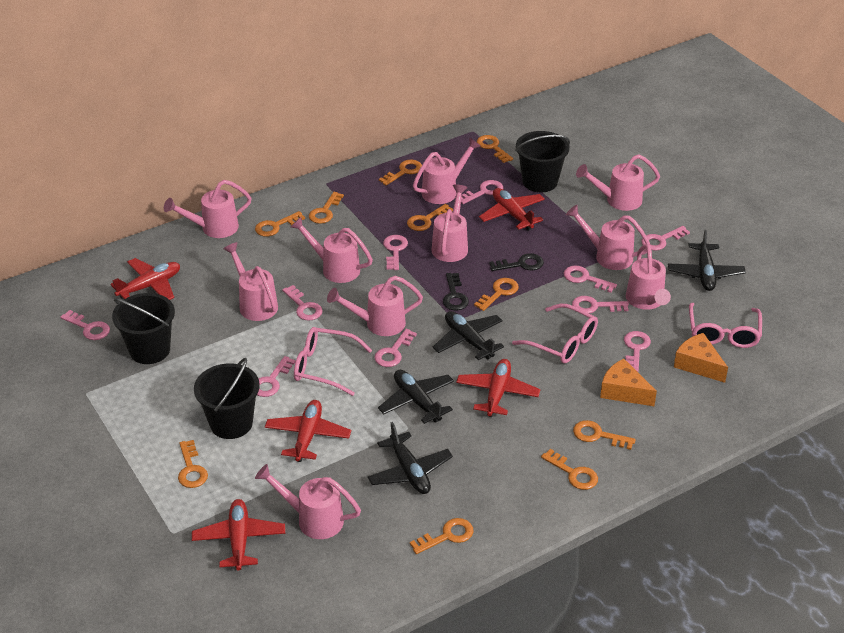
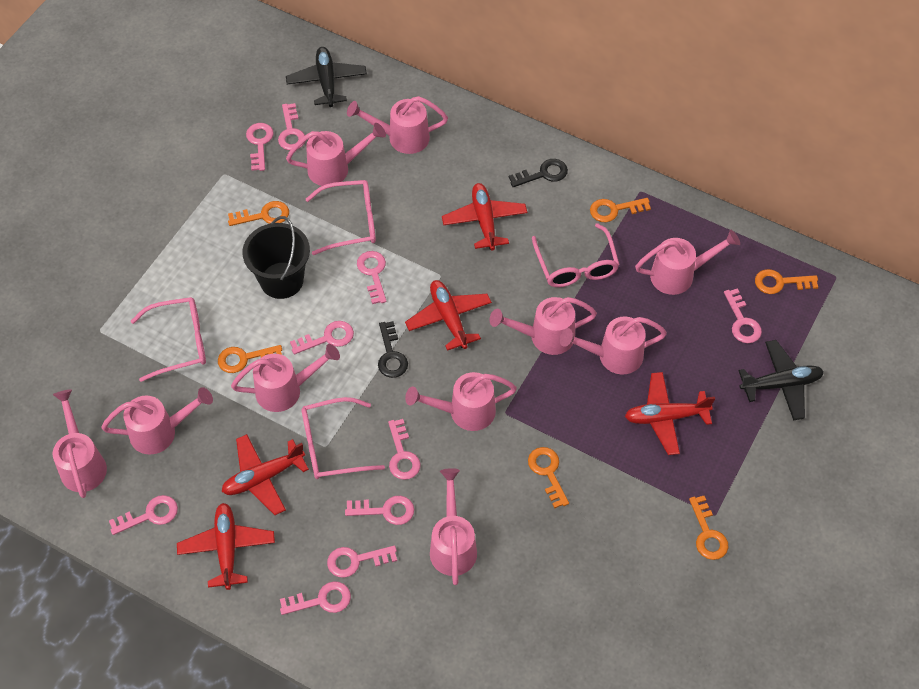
black bucket: [112,293,175,364] [194,358,260,439] [515,131,570,192] = 3 -> [242,216,310,299] = 1
black plane: [368,422,453,494] [378,370,454,424] [433,311,504,360] [668,230,746,291] = 4 -> [286,47,367,107] [739,340,824,421] = 2
orange cheese: [600,359,657,406] [674,333,728,383] = 2 -> none = 0
orange key: [178,440,208,488] [255,211,305,237] [309,192,344,224] [379,160,422,186] [407,204,453,231] [410,518,474,554] [474,278,519,311] [477,135,513,163] [541,449,598,490] [573,420,636,450] = 10 -> [218,345,282,373] [228,201,289,226] [528,447,569,508] [590,198,651,222] [689,496,728,560] [755,269,818,294] = 6
pink glasses: [294,327,372,396] [512,304,598,363] [689,303,762,348] = 3 -> [131,297,206,382] [301,397,385,479] [306,180,376,255] [532,223,620,287] = 4

